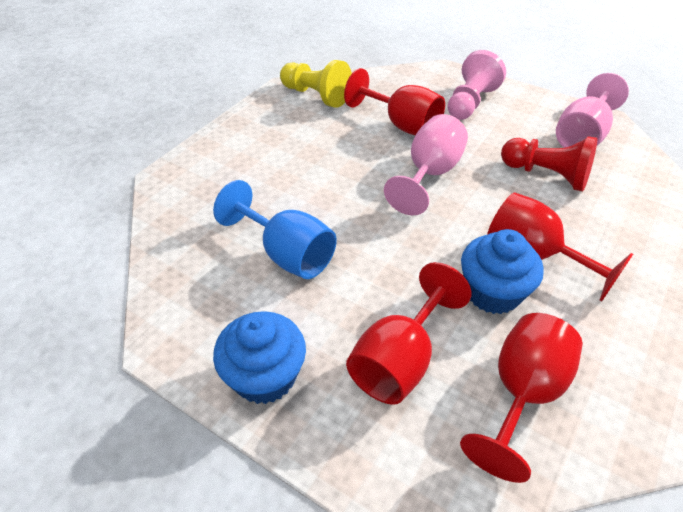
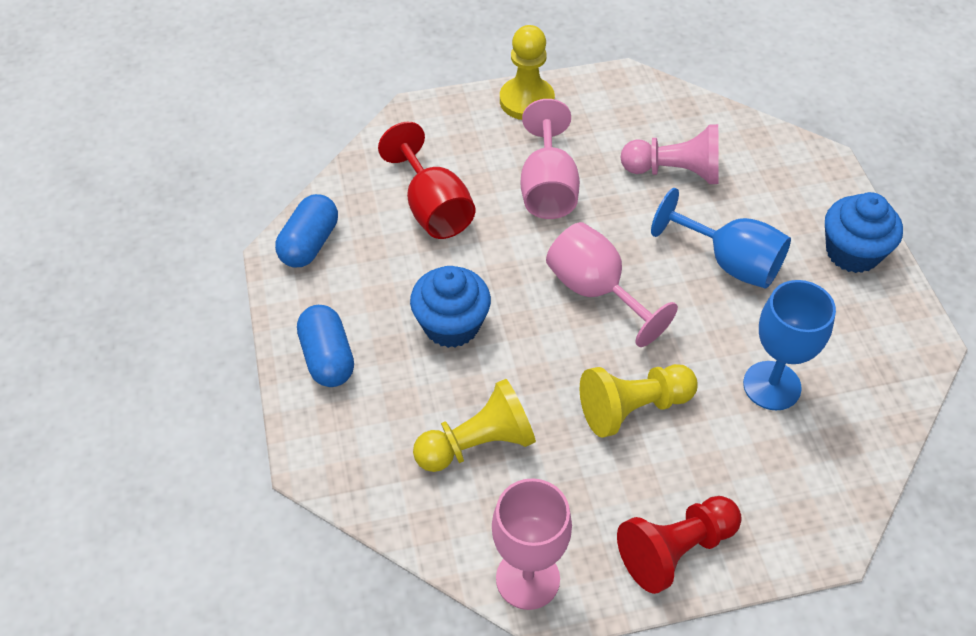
blue capsule: none = 0 -> [275,194,338,267] [297,305,354,387] = 2
blue goblet: [213,180,337,279] = 1 -> [651,188,791,289] [743,280,836,410] = 2
pink goblet: [384,114,468,215] [556,73,629,148] = 2 -> [492,478,572,610] [521,99,580,219] [546,222,678,347] = 3
red goblet: [344,68,445,135] [346,262,472,405] [460,313,583,483] [487,192,633,302] = 4 -> [378,122,476,239] = 1
yellow pawn: [280,60,352,108] = 1 -> [413,379,536,472] [500,25,555,120] [580,364,698,438] = 3

